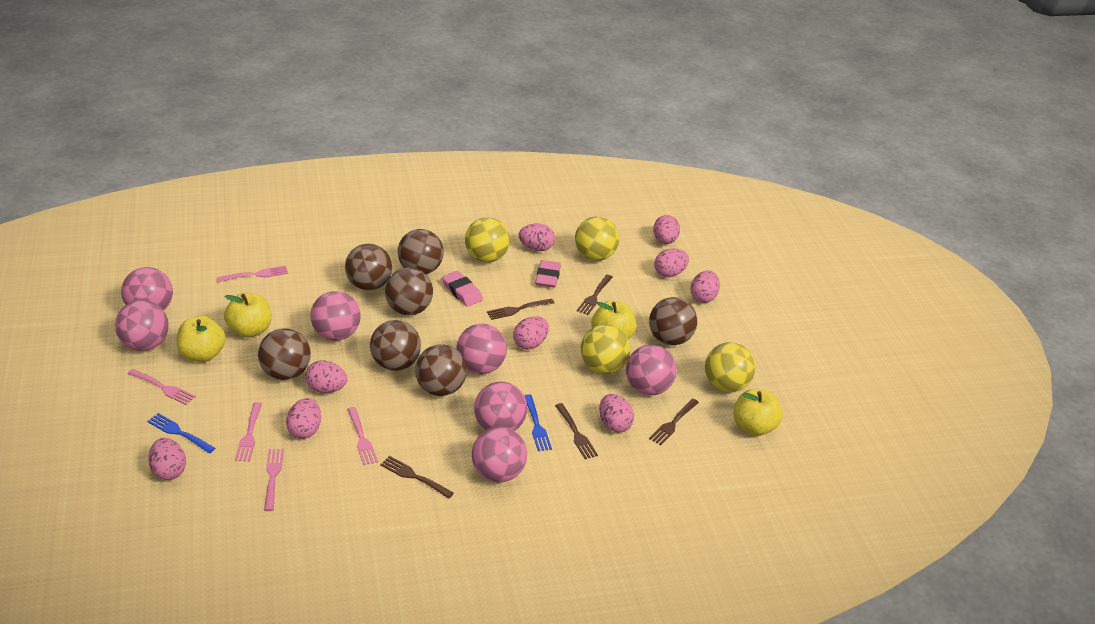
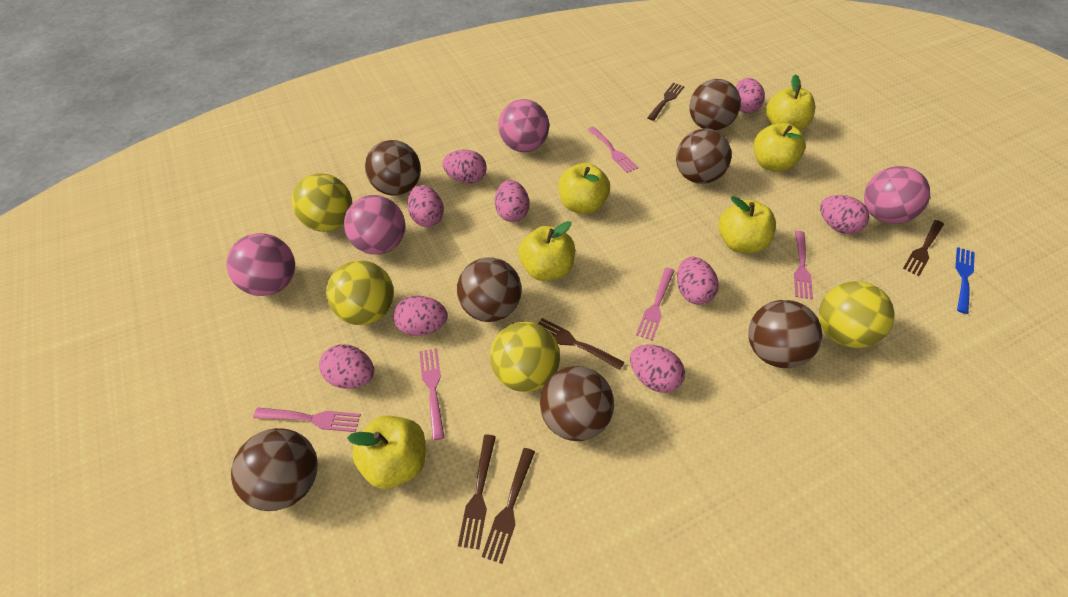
blue fork: [147,413,215,454] [524,394,552,451] = 2 -> [955,247,975,314] = 1
pink ball: [115,300,169,351] [121,267,173,311] [310,291,361,341] [456,324,507,374] [472,427,527,482] [474,382,527,431] [626,345,677,395] = 7 -> [226,233,295,296] [344,195,405,255] [498,99,549,152] [864,166,930,224] = 4
pink eraser: [442,271,483,307] [535,260,561,288] = 2 -> none = 0
yellow apple: [176,316,226,362] [224,293,272,338] [591,301,637,339] [734,389,783,436] = 4 -> [347,416,426,489] [519,221,575,281] [559,163,610,214] [719,196,776,253] [754,123,806,172] [766,74,815,131] = 6

